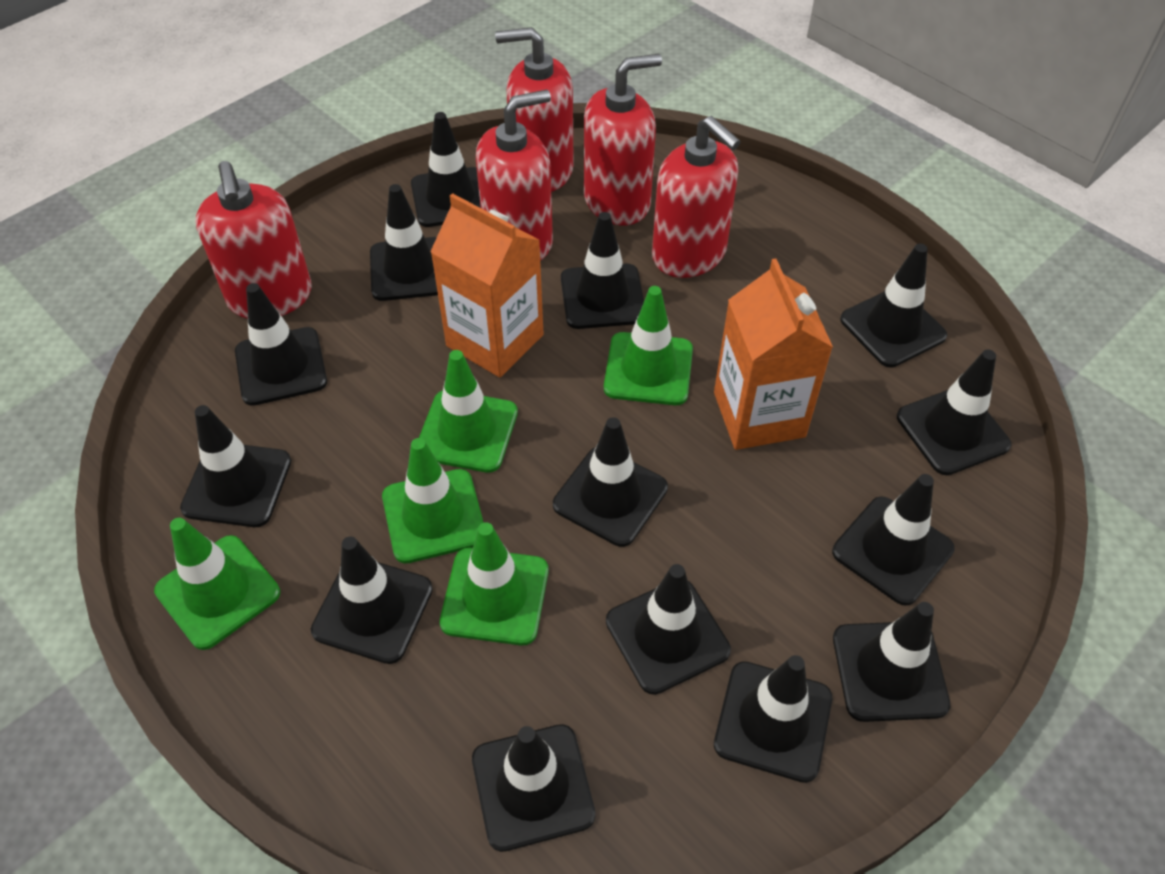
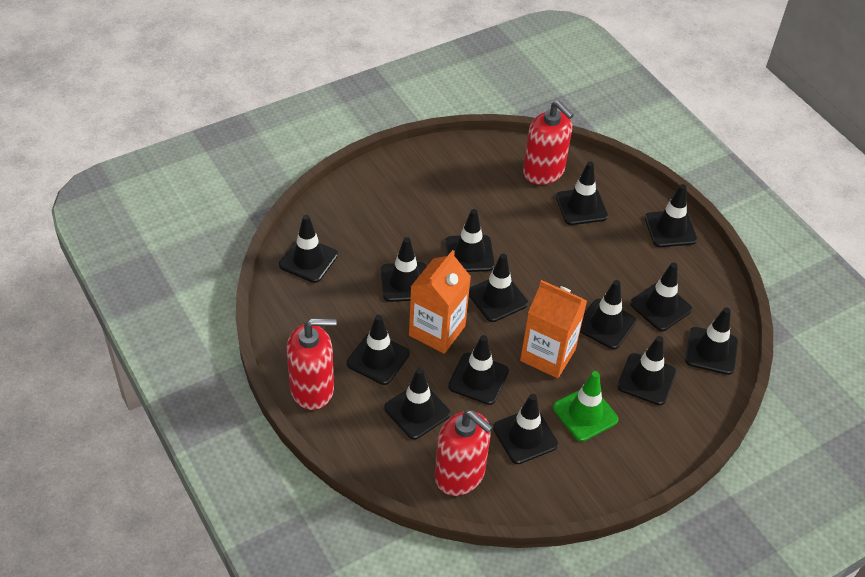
green traffic cone: [154,518,280,650] [382,438,484,563] [419,350,518,473] [440,522,549,645] [604,286,693,405] = 5 -> [553,371,619,442] = 1
red soap dispenser: [196,161,312,319] [476,90,553,261] [495,27,574,192] [584,54,662,226] [652,116,741,278] = 5 -> [287,319,337,410] [435,410,493,496] [523,101,574,185] = 3

